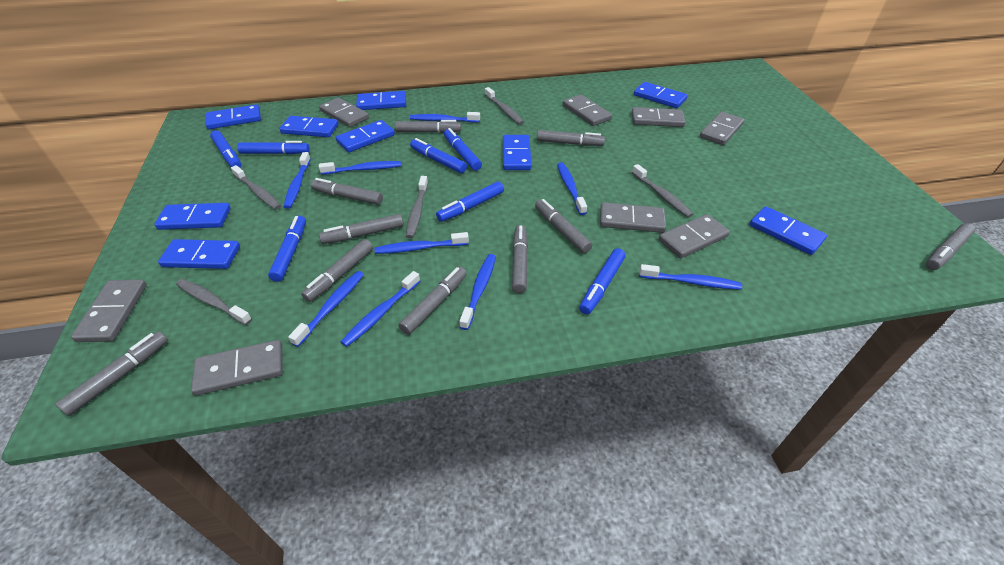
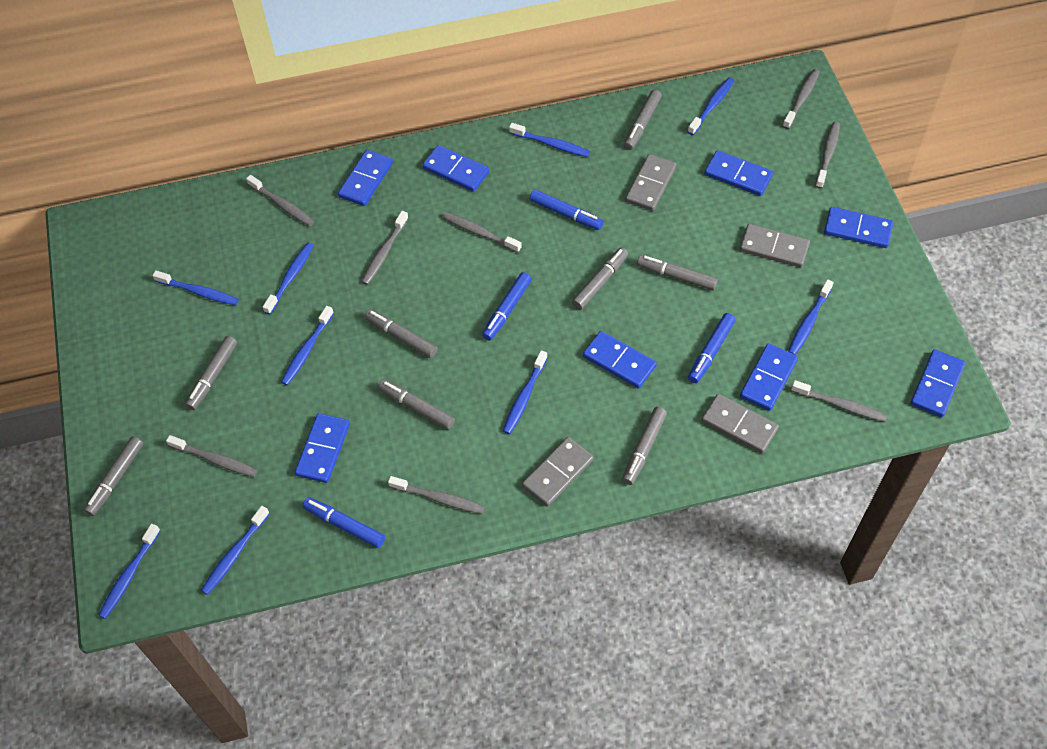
blue domino: [155,203,231,230] [158,239,240,269] [205,104,261,129] [280,116,339,137] [336,120,395,152] [356,91,406,110] [503,135,532,170] [634,82,687,108] [749,206,827,255] = 9 -> [295,413,350,483] [338,150,393,206] [422,145,489,192] [583,331,657,389] [704,150,773,196] [740,343,798,411] [824,207,893,248] [910,349,966,417] = 8
blue marker: [210,130,241,168] [237,141,310,154] [268,216,306,282] [410,138,467,173] [436,182,504,222] [444,128,482,171] [579,248,626,314] = 7 -> [303,497,385,548] [482,272,532,341] [530,189,604,230] [688,313,736,383] = 4
grey domino: [71,280,147,342] [191,340,283,395] [319,97,369,127] [563,95,612,126] [600,202,666,233] [632,107,686,127] [659,214,730,258] [700,112,745,145] = 8 -> [522,437,594,507] [625,154,676,211] [701,394,779,453] [740,224,810,268] = 4
grey marker: [55,331,168,416] [301,239,373,302] [311,178,383,205] [319,214,404,244] [395,120,461,133] [399,267,467,335] [512,225,528,293] [535,199,592,253] [537,130,605,146] [926,223,975,270] = 10 -> [84,436,143,516] [185,336,237,410] [364,309,438,358] [378,380,455,430] [572,247,628,310] [622,407,667,485] [624,90,662,150] [637,255,718,290] = 8
grey toothbrush: [176,279,252,325] [231,165,281,210] [406,176,428,238] [485,87,524,125] [632,164,693,217] = 5 -> [166,435,258,477] [246,175,315,226] [361,211,409,285] [388,476,485,514] [442,212,522,253] [783,69,820,129] [791,380,887,422] [815,122,840,189] = 8

